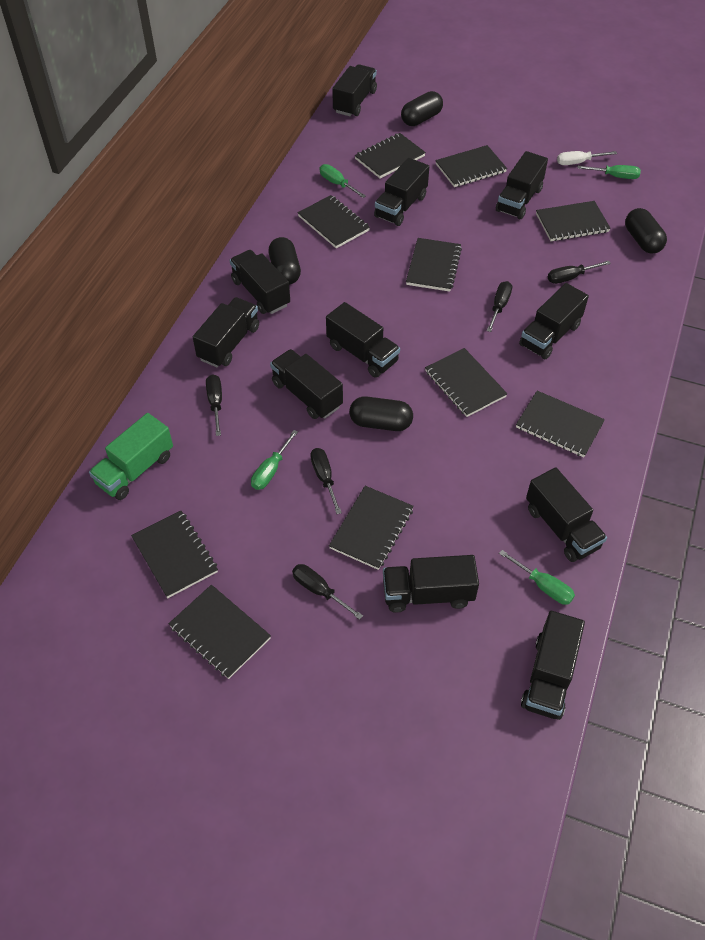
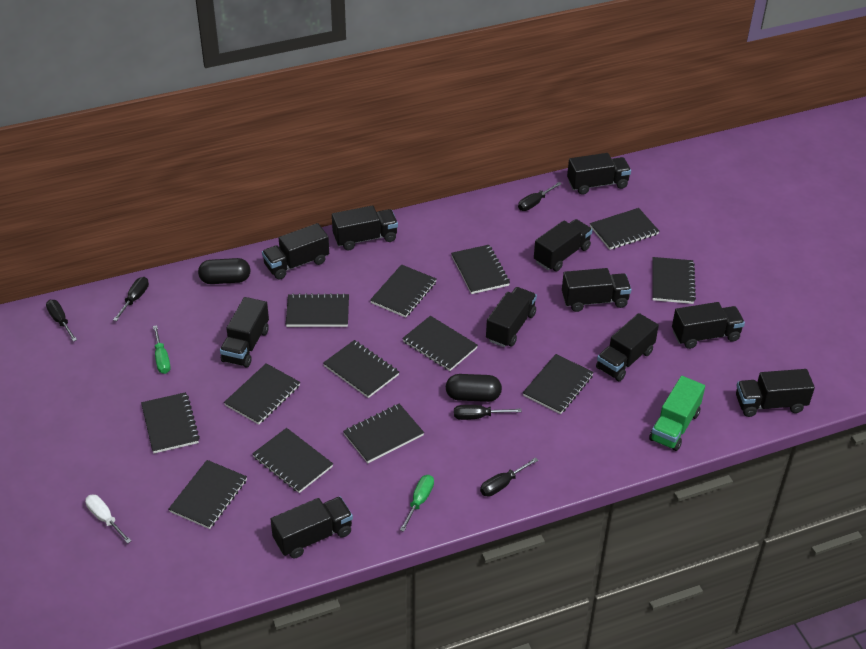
black capsule: [269,237,301,285] [349,396,413,431] [401,91,443,126] [625,208,667,254] = 4 -> [198,258,250,284] [446,374,502,402] = 2
black notebook: [131,511,218,598] [169,585,271,679] [298,195,370,248] [329,486,414,570] [355,133,426,179] [406,238,462,292] [425,348,507,417] [435,145,507,187] [516,391,605,457] [536,201,611,241] = 10 -> [141,392,200,453] [169,460,247,529] [224,363,300,425] [252,428,333,493] [286,293,349,327] [323,340,399,398] [343,404,424,463] [370,264,437,318] [402,316,478,371] [451,245,510,294] [523,354,594,414] [590,208,659,250] [652,257,696,304] = 13
green screwdriver: [251,430,298,490] [320,164,366,198] [499,550,575,605] [578,165,641,179] = 4 -> [153,325,171,374] [400,475,434,532] = 2

